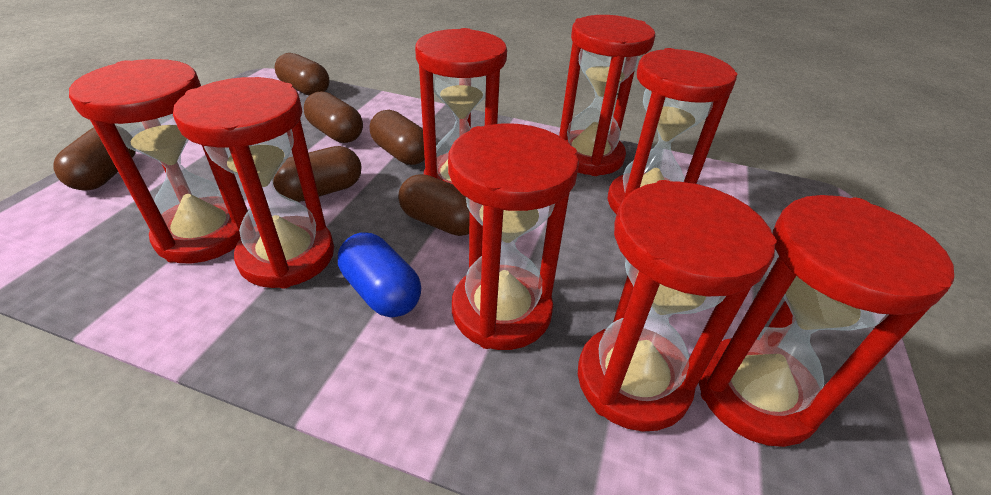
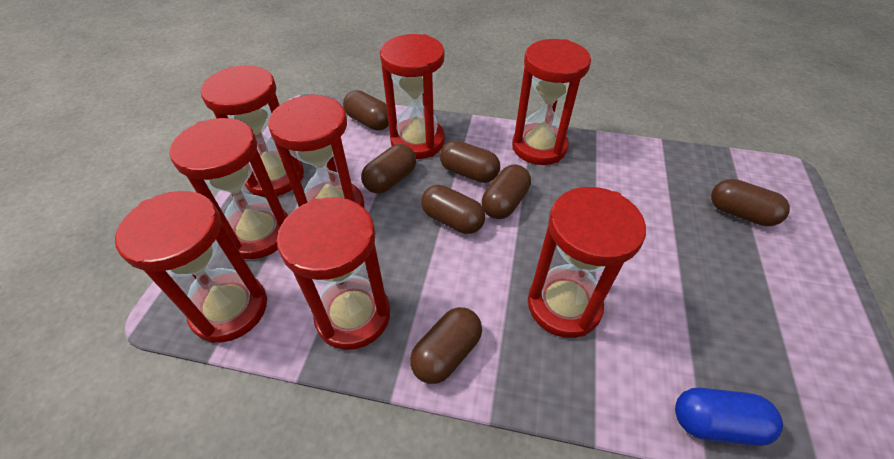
brown capsule: [53,127,136,191] [273,146,361,202] [275,53,329,96] [304,91,363,143] [370,110,425,165] [398,174,469,236] = 6 -> [343,90,389,131] [361,144,416,194] [410,307,482,384] [421,185,485,234] [440,140,500,183] [482,165,531,219] [711,179,790,226] = 7

